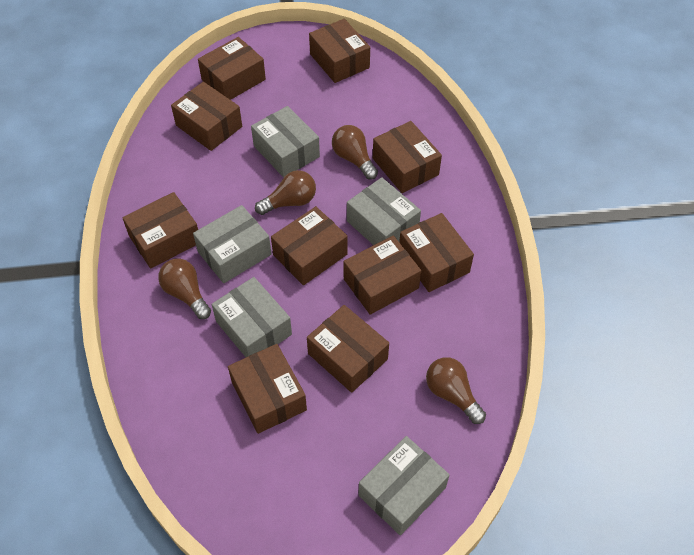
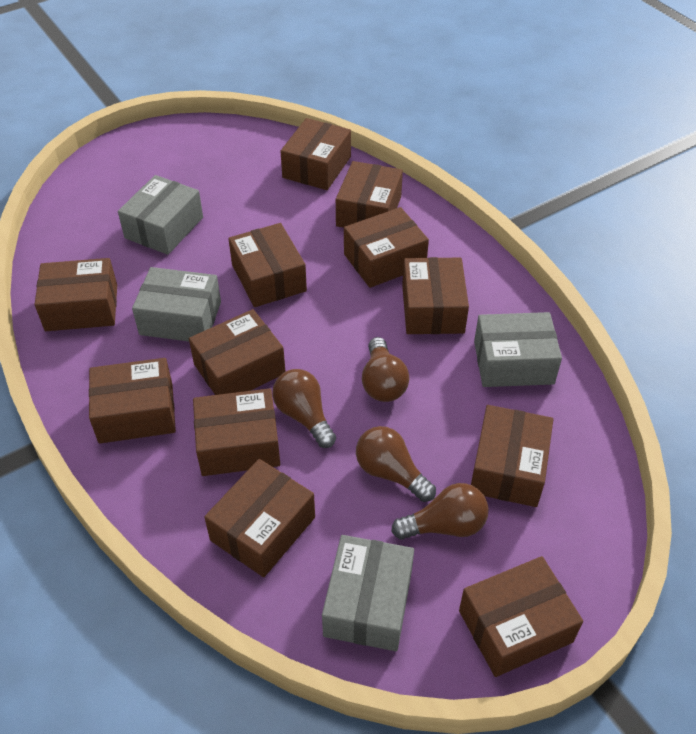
brown box: [122,192,198,268] [171,82,242,151] [198,37,266,100] [228,344,307,434] [271,206,348,285] [307,305,389,393] [309,19,370,83] [344,236,421,315] [373,121,442,193] [399,213,474,292] = 10 -> [34,258,117,331] [89,358,176,443] [189,309,286,395] [193,388,280,476] [204,459,315,577] [228,223,307,307] [280,118,351,190] [336,161,403,228] [344,207,429,288] [402,257,469,334] [459,556,583,677] [471,405,553,507] = 12
grey box: [193,205,272,283] [212,277,292,357] [251,106,320,177] [347,177,421,245] [358,436,450,535] = 5 -> [118,175,203,255] [132,267,221,341] [322,535,414,651] [474,312,562,387] = 4

